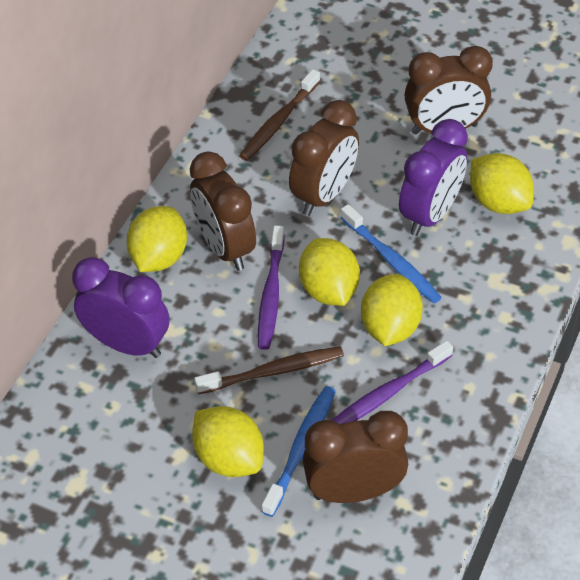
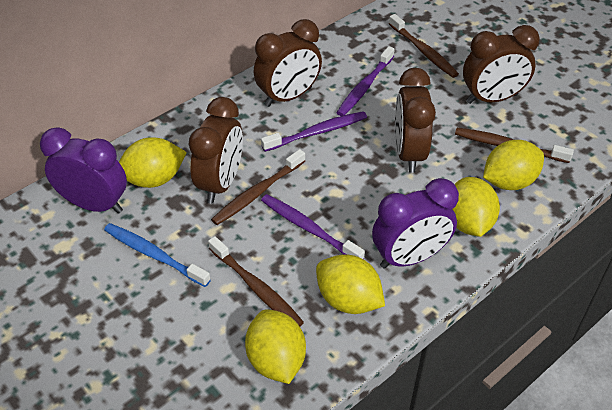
blue toothbrush: [261,386,336,517] [340,204,442,304] = 2 -> [104,223,211,287] = 1
brown toothbrush: [194,346,344,394] [239,69,320,161] = 2 -> [208,236,304,327] [211,149,305,225] [389,14,459,78] [455,128,574,163] = 4
purple toothbrush: [258,225,284,350] [332,341,453,424] = 2 -> [261,111,367,152] [261,194,365,259] [336,46,395,116] = 3

